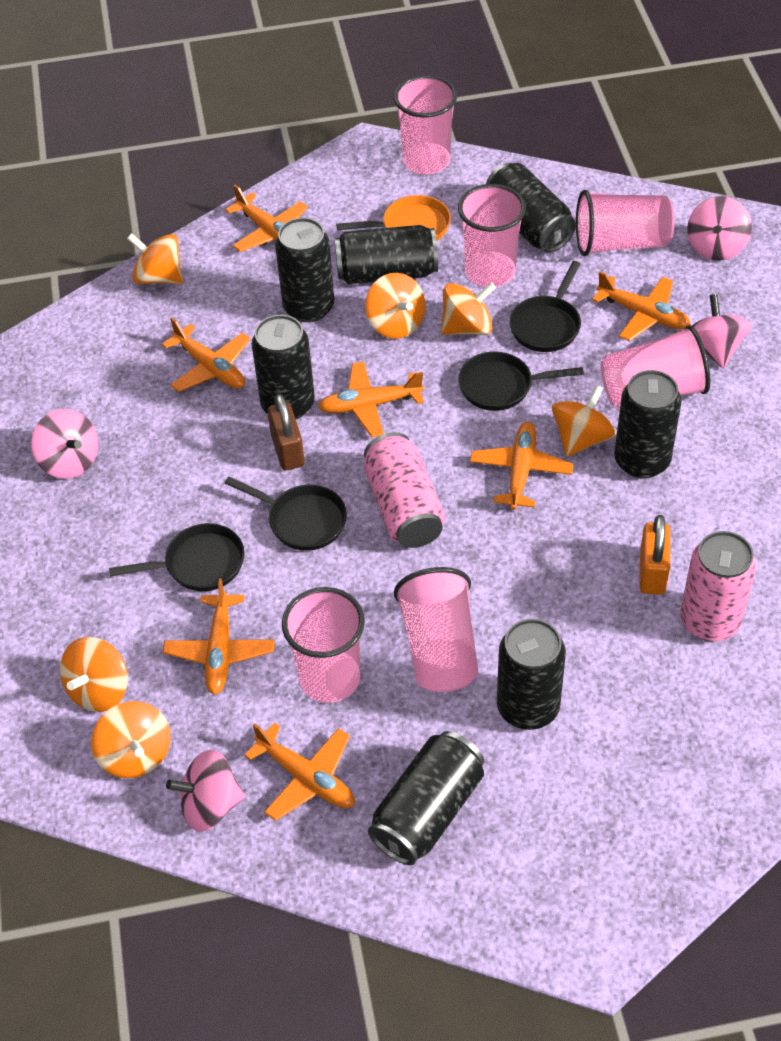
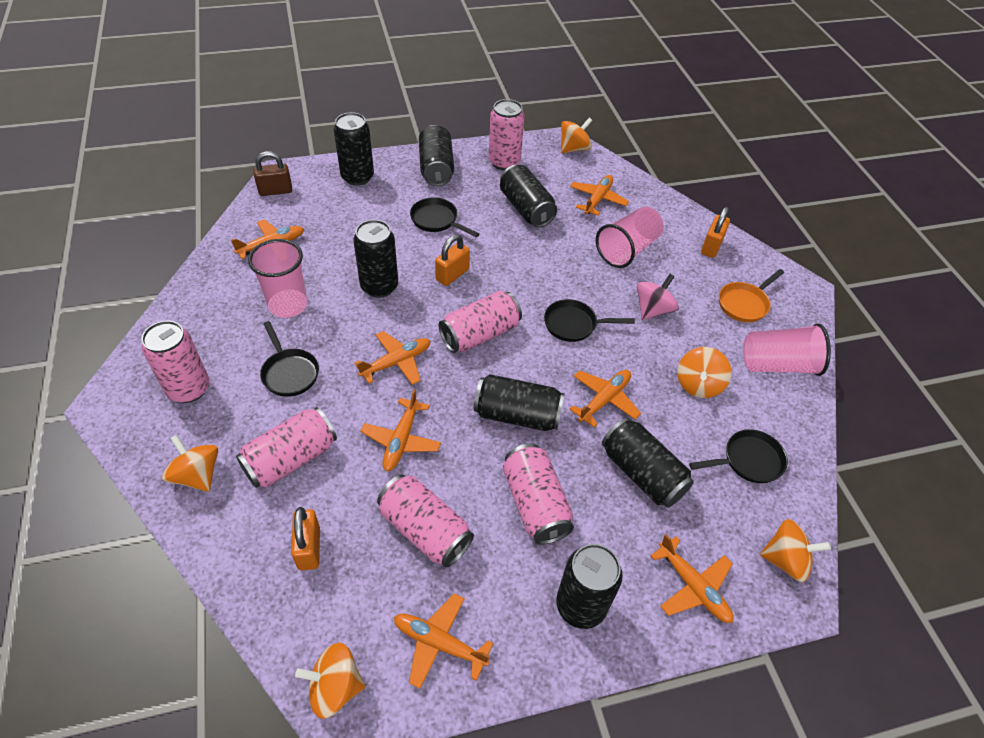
orange padlock: [640,515,670,595] = 1 -> [291,507,320,570] [435,234,470,286] [701,207,730,258] = 3
orange spinning top: [60,637,128,712] [91,701,171,779] [127,233,183,284] [365,273,426,339] [441,282,496,335] [552,385,616,457] = 6 -> [162,435,218,492] [295,643,365,719] [561,118,593,153] [677,347,732,398] [760,519,831,582] = 5
pink can: [364,432,445,548] [680,531,756,642] = 2 -> [142,321,209,403] [236,407,337,488] [377,475,474,568] [439,291,522,353] [489,99,525,170] [503,444,574,545] = 6
pink cup: [282,587,365,703] [394,75,457,174] [394,567,478,692] [458,184,526,287] [576,190,675,256] [601,325,711,409] = 6 -> [248,239,307,318] [596,207,664,268] [743,323,831,376] = 3
pink spinning top: [31,409,98,479] [166,750,245,832] [687,196,752,261] [692,294,752,368] = 4 -> [637,274,679,320] = 1

